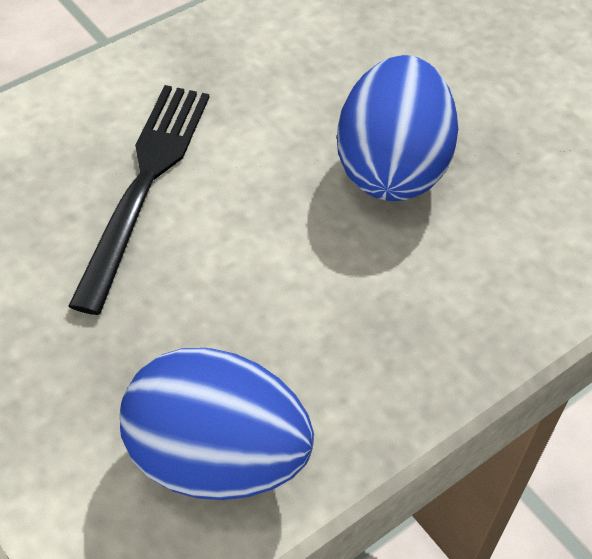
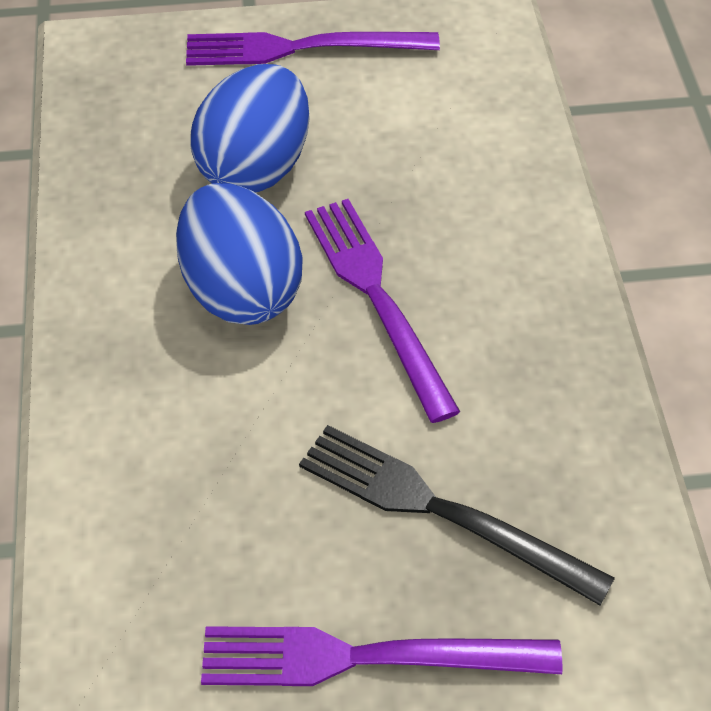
purple fork: none = 0 -> [186,32,440,66] [201,626,563,686] [305,199,460,423] = 3

